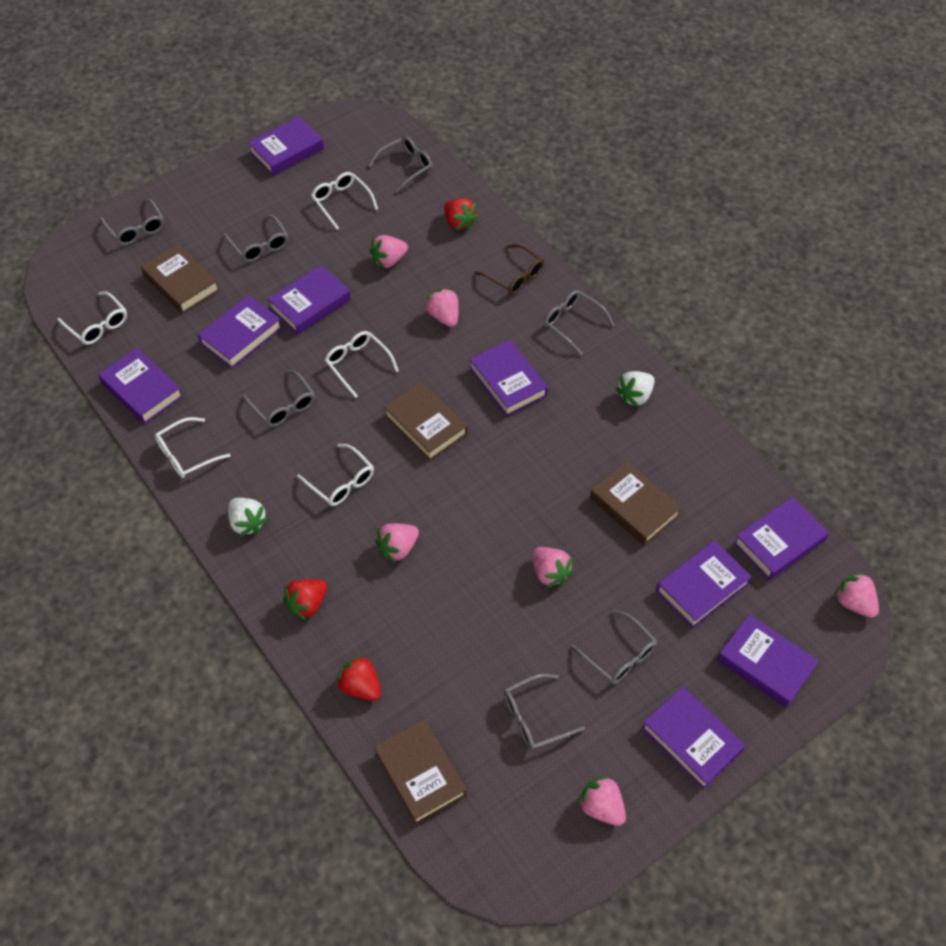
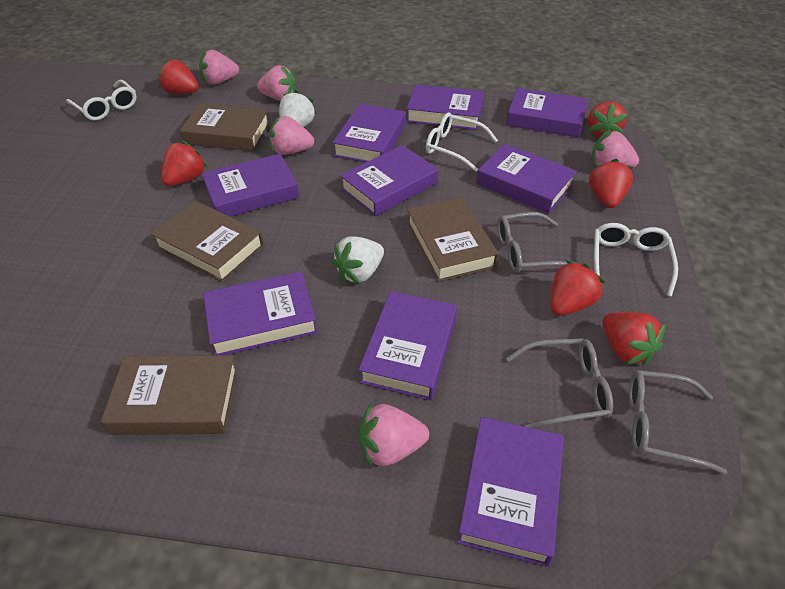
brown glasses: [475,244,544,295] = 1 -> none = 0
grey glasses: [101,199,164,245] [224,215,288,262] [242,370,315,427] [368,136,433,193] [504,674,585,750] [544,290,614,355] [571,610,657,684] = 7 -> [497,212,568,273] [506,338,613,428] [629,370,727,475] = 3
pink strawberry: [370,235,408,269] [375,523,419,563] [425,288,459,327] [533,547,574,588] [577,775,626,826] [834,572,879,618] = 6 -> [199,50,239,85] [257,65,297,101] [269,116,314,155] [360,403,429,468] [591,130,639,168] = 5
red strawberry: [283,579,327,621] [335,655,381,701] [444,198,478,230] = 3 -> [158,59,199,94] [161,141,207,186] [551,260,605,316] [588,101,628,138] [589,159,633,208] [603,312,666,365] = 6
white glasses: [57,291,127,345] [155,417,231,478] [297,444,374,506] [311,172,378,230] [325,331,399,398] = 5 -> [66,80,137,120] [426,113,498,172] [594,223,678,297] = 3

